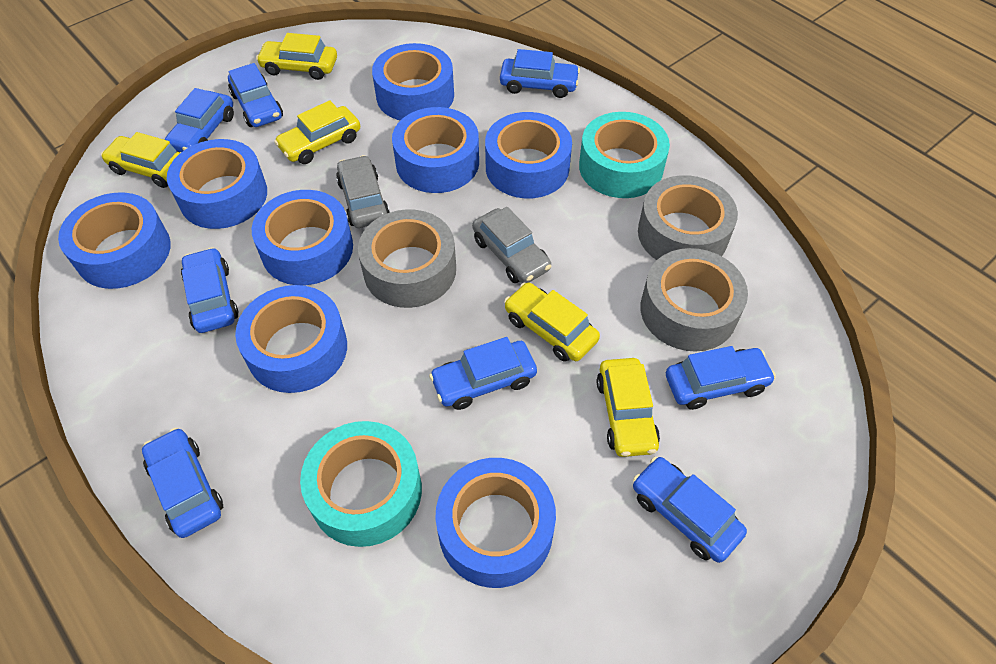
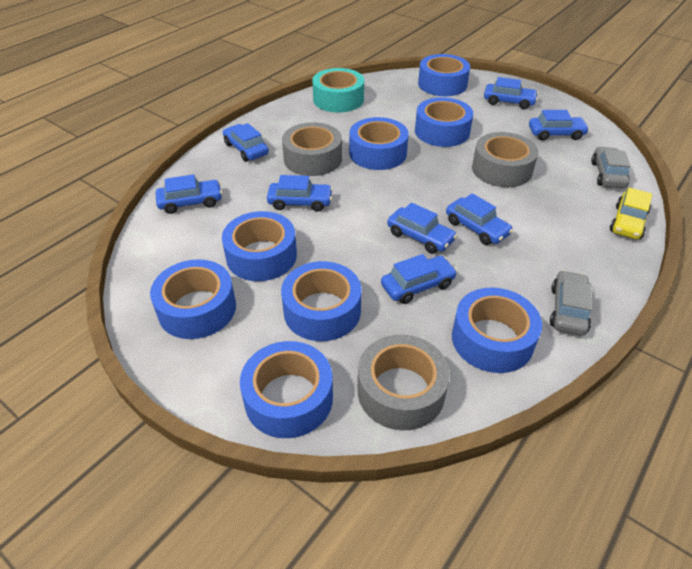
turquoise tape: [300,421,422,547] [579,112,670,198] = 2 -> [312,68,364,113] = 1
yellow car: [101,132,181,188] [256,33,337,80] [274,100,360,164] [504,282,600,362] [597,358,660,457] = 5 -> [610,188,652,239] = 1

